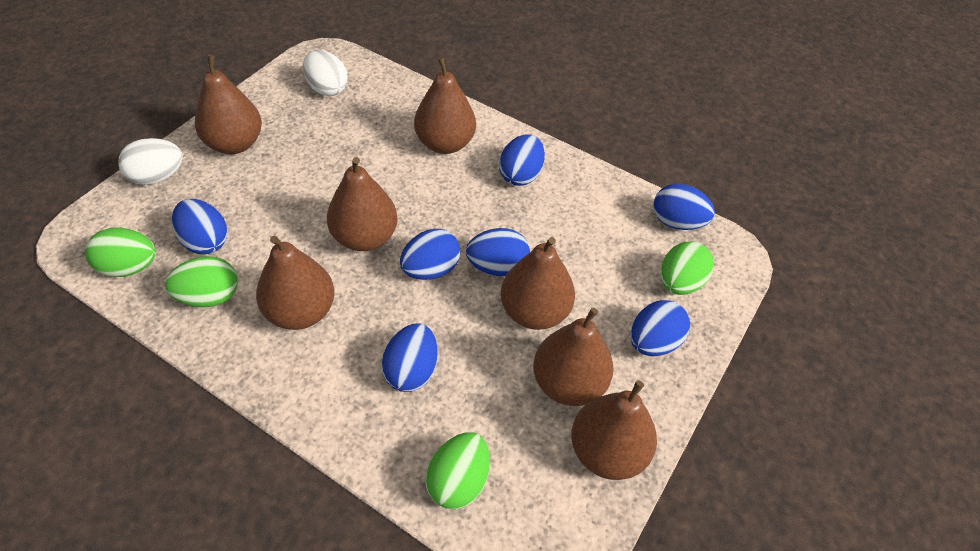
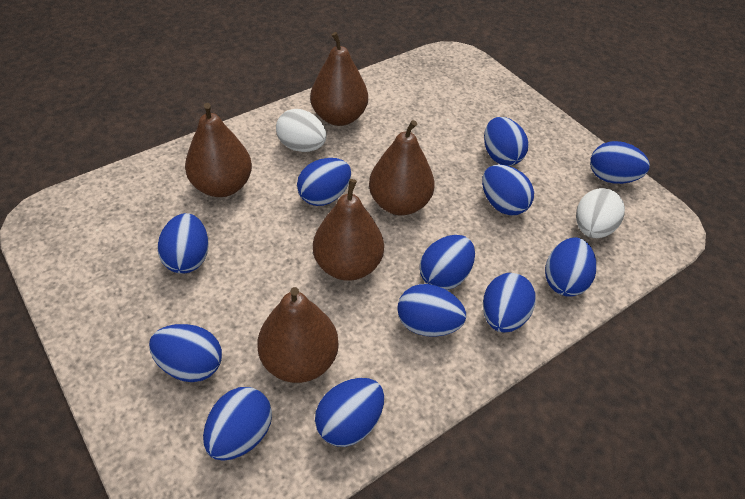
blue egg: [172,199,227,254] [381,324,438,392] [400,229,461,280] [466,228,530,276] [499,135,545,186] [631,300,690,356] [653,184,715,230] = 7 -> [149,324,222,382] [157,213,209,274] [203,387,272,461] [297,158,351,206] [315,378,384,447] [397,284,466,337] [420,235,475,290] [482,164,534,215] [483,273,536,333] [484,117,528,166] [545,237,596,297] [590,141,650,184] = 12
brown pear: [195,55,262,154] [256,236,335,330] [327,157,398,251] [414,57,476,154] [500,237,575,330] [533,308,614,406] [571,380,657,480] = 7 -> [185,103,252,197] [257,287,339,383] [310,32,368,126] [313,179,384,281] [369,120,435,215] = 5
green egg: [85,227,156,277] [165,256,238,307] [425,432,490,509] [660,241,714,295] = 4 -> none = 0

